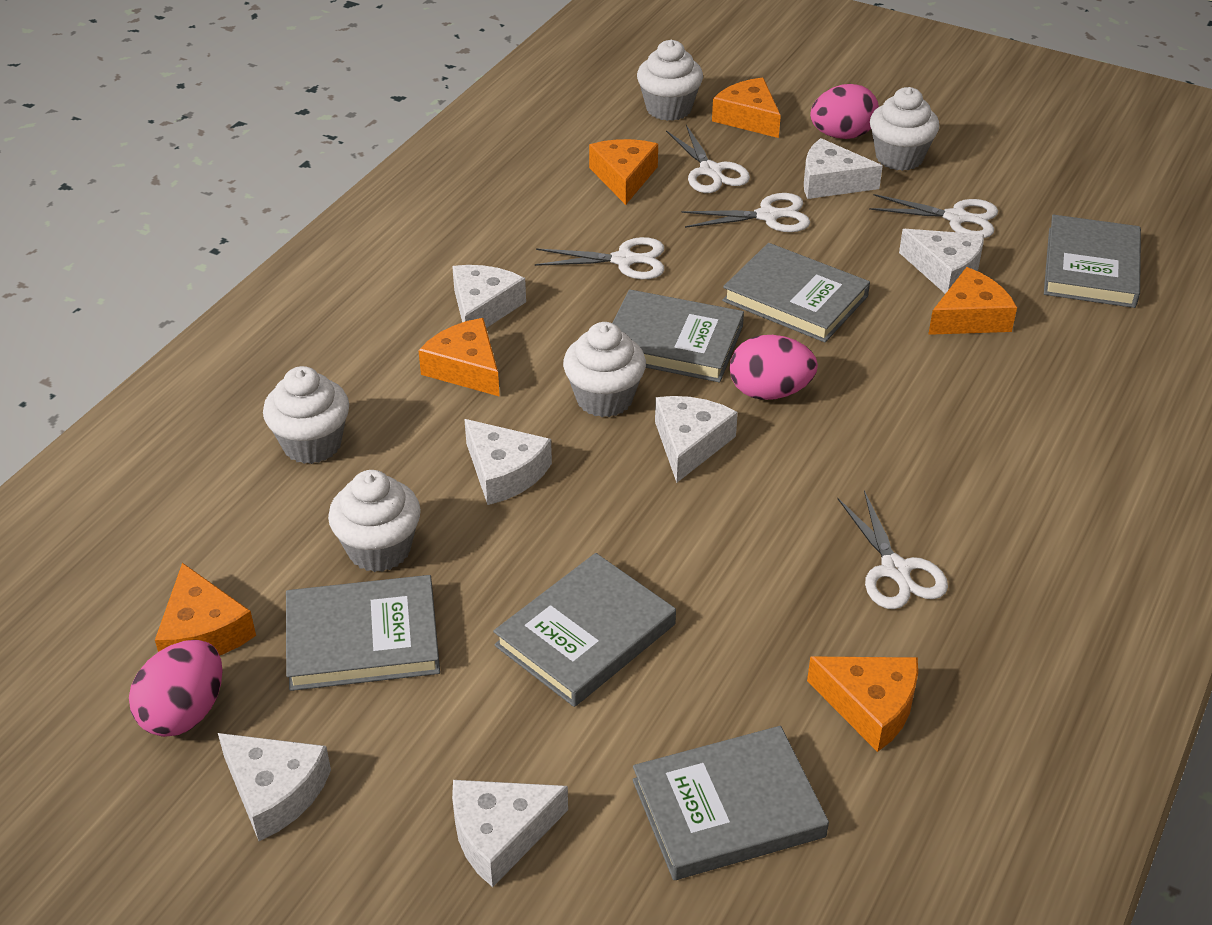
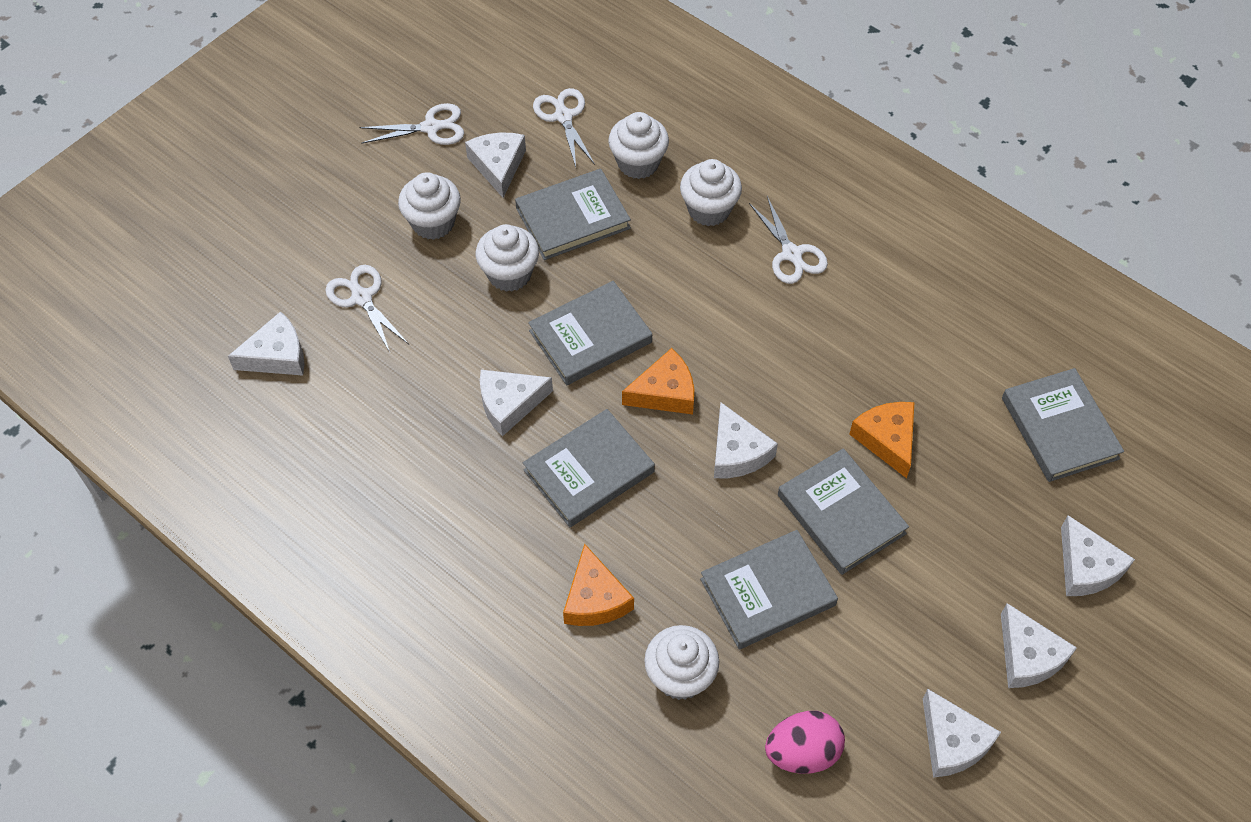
orange cheese: [155,563,256,655] [418,318,500,397] [589,139,658,205] [712,78,781,138] [807,656,918,752] [928,267,1017,335] = 6 -> [563,544,634,626] [622,348,694,415] [849,402,915,478] = 3
pink egg: [129,640,222,737] [730,335,818,400] [810,84,879,139] = 3 -> [765,711,845,774] = 1
white scissors: [535,237,664,279] [666,125,750,193] [682,193,810,232] [837,490,948,609] [869,194,998,238] = 5 -> [325,265,409,352] [359,103,464,145] [533,88,595,167] [749,196,828,284] = 4

